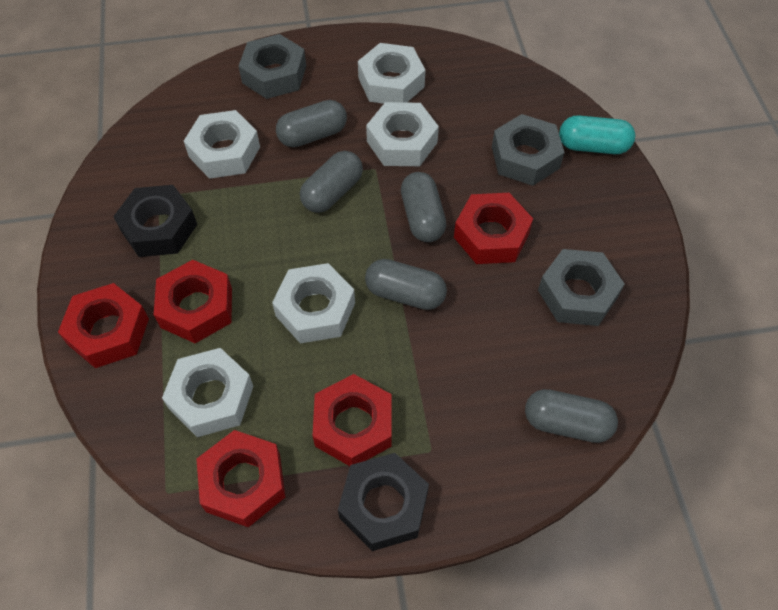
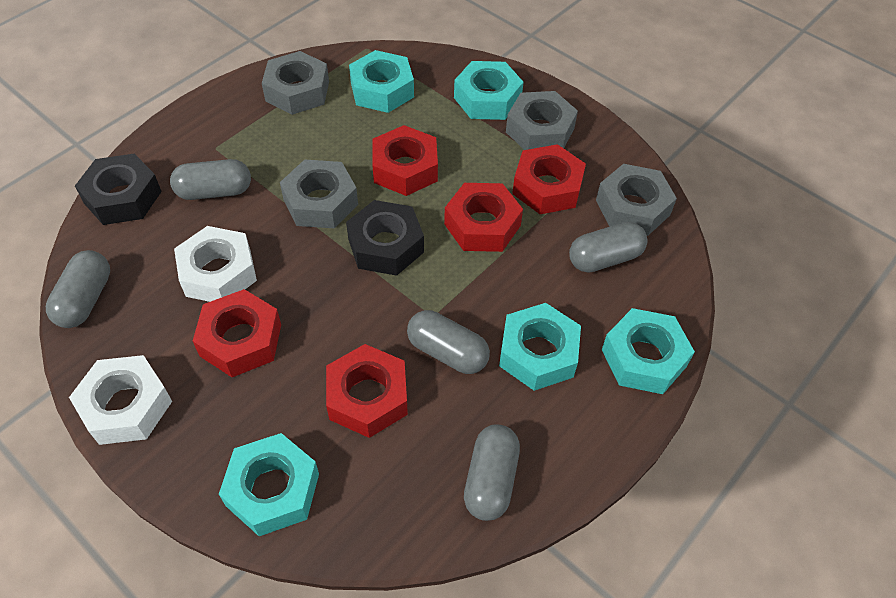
grey nut: [239,34,306,99] [492,114,565,186] [538,249,624,326] = 3 -> [262,51,329,115] [280,159,358,229] [506,91,578,150] [596,164,677,236] = 4
turquoise capsule: [559,115,635,154] = 1 -> none = 0
turquoise nut: none = 0 -> [219,433,319,536] [349,50,414,113] [454,61,524,120] [499,303,581,391] [602,308,695,394] = 5
white nut: [162,348,254,437] [184,110,260,179] [272,263,355,344] [358,43,425,104] [366,102,439,166] = 5 -> [69,355,172,445] [174,226,257,302] = 2

